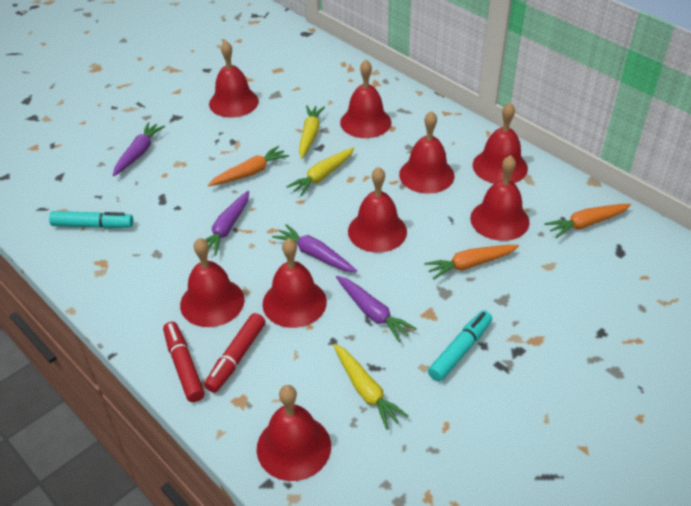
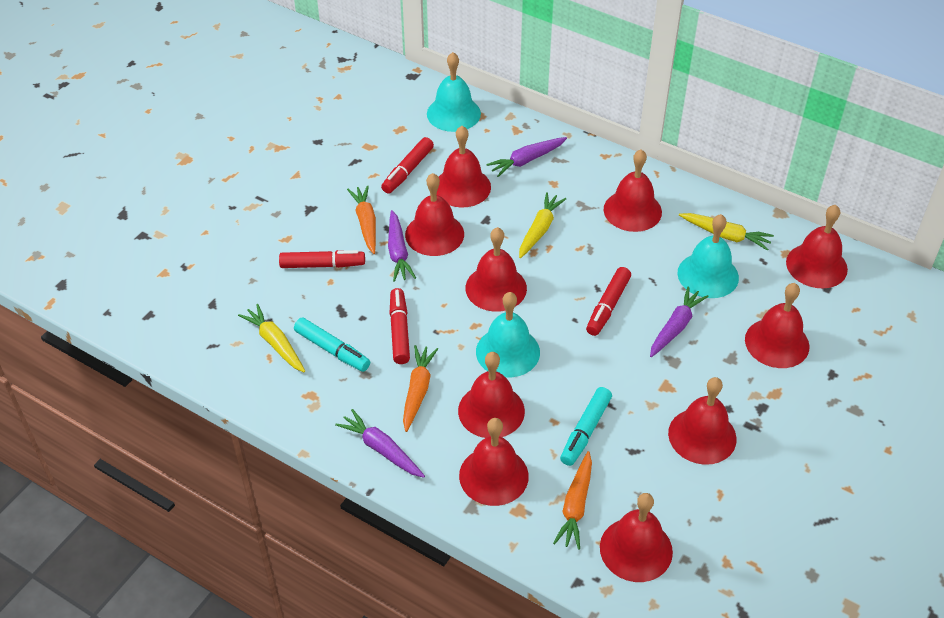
red bell: [180,238,244,327] [209,40,259,118] [257,385,331,481] [262,238,327,328] [340,60,391,138] [348,167,407,253] [399,111,454,194] [470,155,530,241] [473,103,528,184] = 9 -> [405,173,464,256] [437,126,491,207] [458,352,525,438] [459,418,529,506] [465,227,527,312] [600,493,673,582] [604,149,662,232] [668,377,737,465] [745,283,809,368] [786,205,848,288] = 10
red marker: [163,322,205,402] [204,313,265,393] = 2 -> [279,250,365,268] [381,137,434,194] [389,288,410,364] [586,267,631,336] = 4
turquoise bell: none = 0 -> [427,52,481,132] [476,292,540,378] [678,214,739,298] = 3

